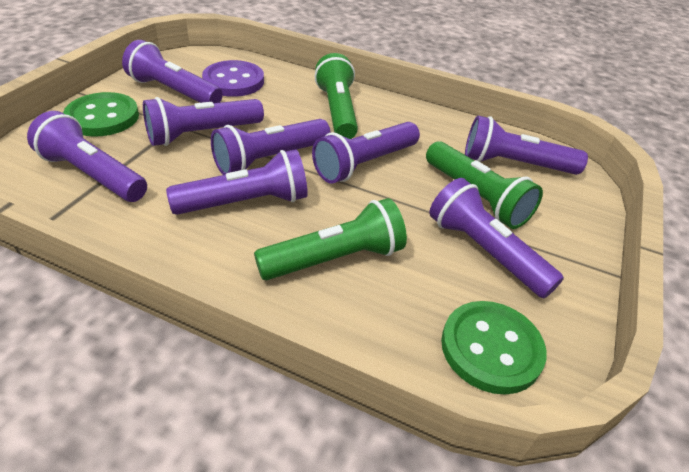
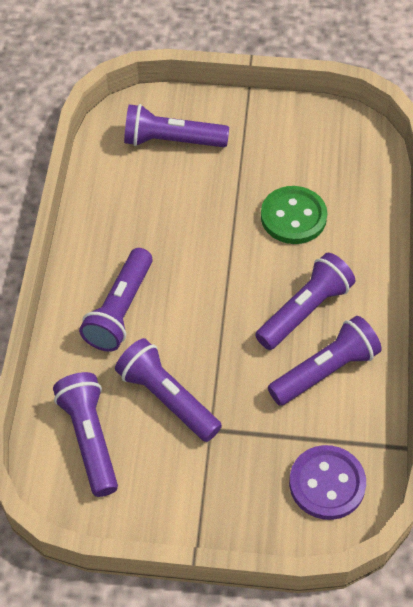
green button: [63,92,139,137] [441,301,547,395] = 2 -> [261,186,327,244] = 1
green flashlight: [254,198,407,280] [315,53,358,139] [426,141,543,229] = 3 -> none = 0
purple flashlight: [27,111,147,202] [122,40,223,103] [143,97,264,146] [166,149,308,215] [211,119,330,175] [312,122,420,183] [429,178,564,298] [465,115,588,175] = 8 -> [53,372,118,497] [79,248,153,352] [115,338,222,442] [124,104,229,147] [255,253,355,350] [268,316,382,406] = 6

